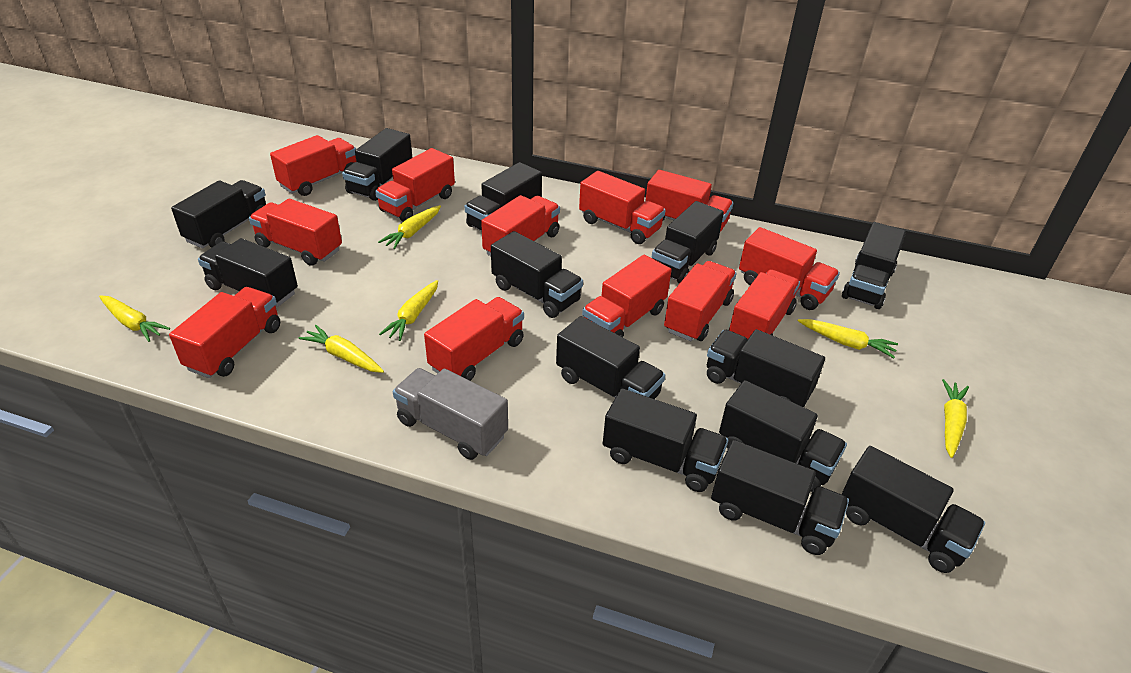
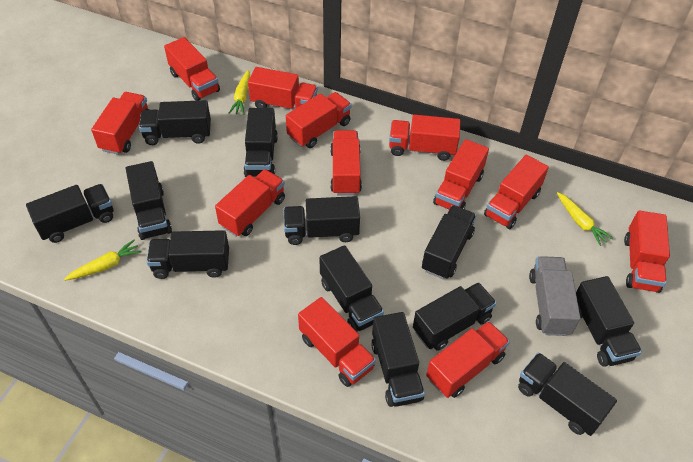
black truck: [171,180,266,248] [198,238,298,307] [342,128,412,201] [465,162,542,231] [491,231,583,318] [556,316,665,399] [603,389,728,492] [652,201,724,284] [707,329,825,407] [711,440,849,555] [719,380,847,492] [842,222,906,309] [842,446,985,573] = 13 -> [26,184,113,243] [126,161,172,240] [139,100,211,145] [147,230,229,279] [244,108,278,177] [283,196,360,245] [319,245,384,332] [371,312,425,407] [413,282,496,351] [422,205,476,279] [518,352,617,436] [576,276,642,367] = 12
yellow carrot: [99,295,170,342] [298,325,384,373] [378,205,441,249] [379,280,438,341] [798,319,898,358] [942,379,969,458] = 6 -> [64,240,142,281] [229,70,250,115] [557,192,613,246] = 3

